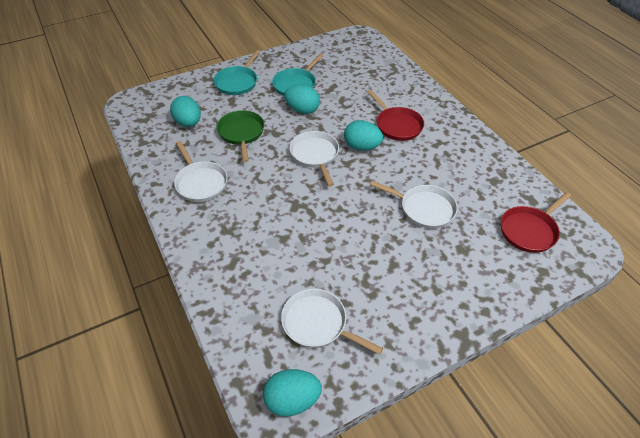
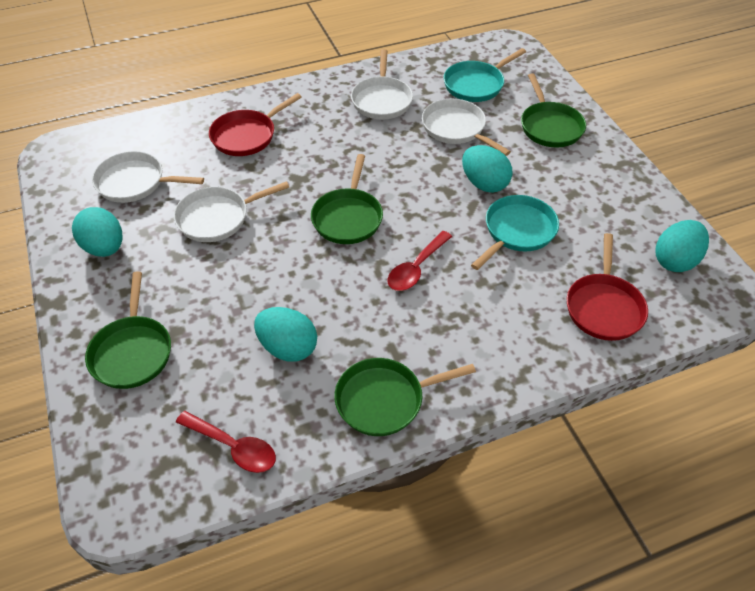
green pan: [217,110,264,162] = 1 -> [85,271,171,389] [311,154,383,244] [334,358,476,436] [521,73,586,148] = 4
red spoon: none = 0 -> [176,411,276,473] [388,231,452,291] = 2

